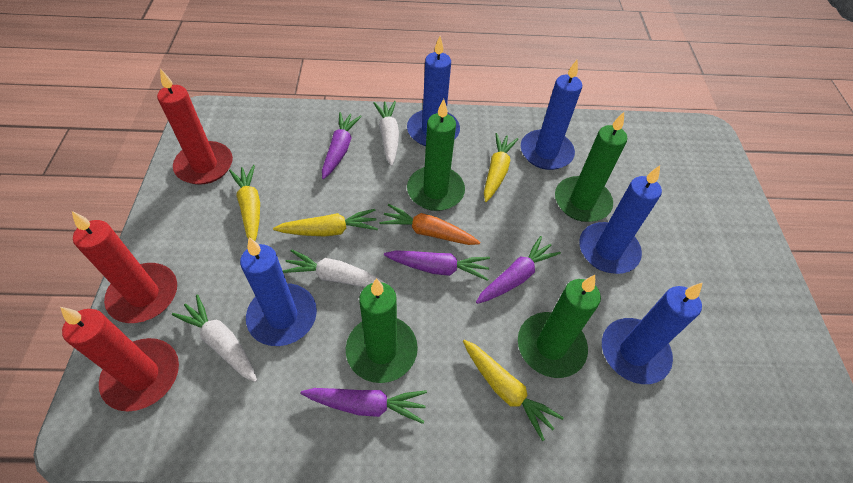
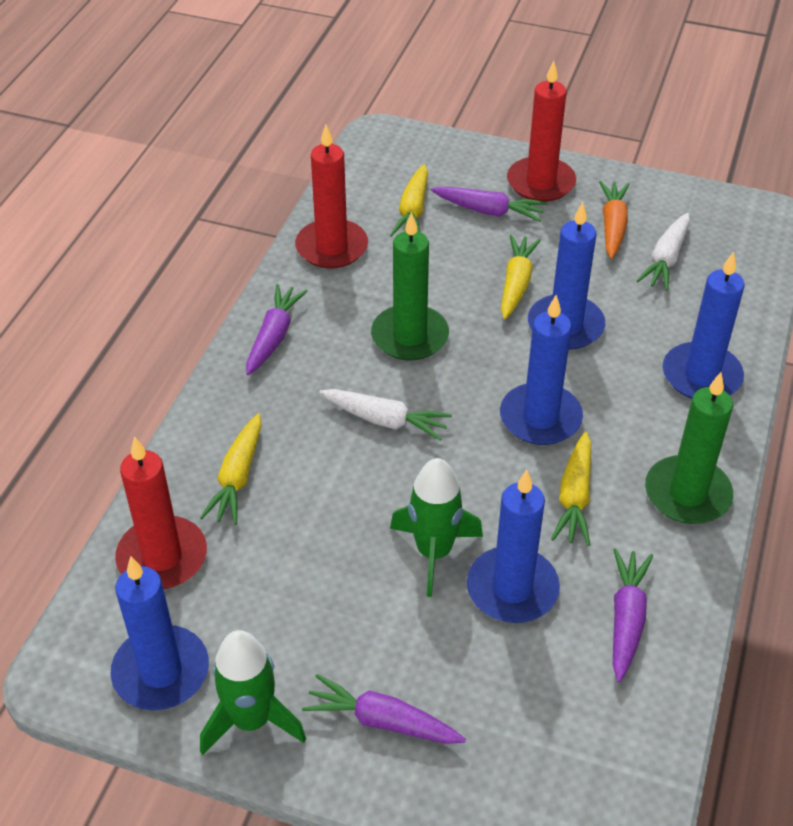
green candle: [346,278,418,383] [407,99,465,211] [518,275,601,378] [555,112,627,222] = 4 -> [371,212,449,361] [645,372,733,524] = 2
green rocket: none = 0 -> [200,630,306,755] [390,458,483,597] = 2
white carrot: [172,295,257,382] [282,249,390,287] [374,101,399,166] = 3 -> [319,389,452,441] [636,213,690,291] = 2

